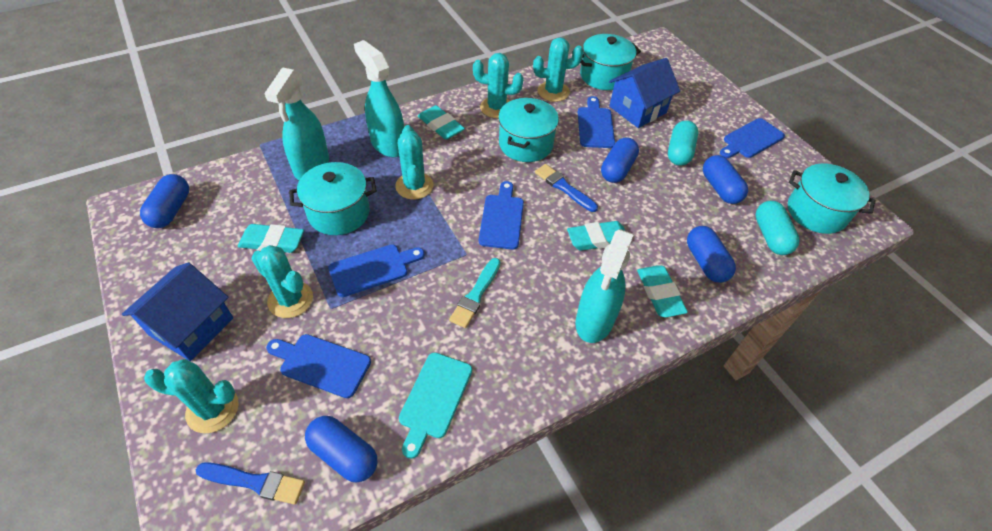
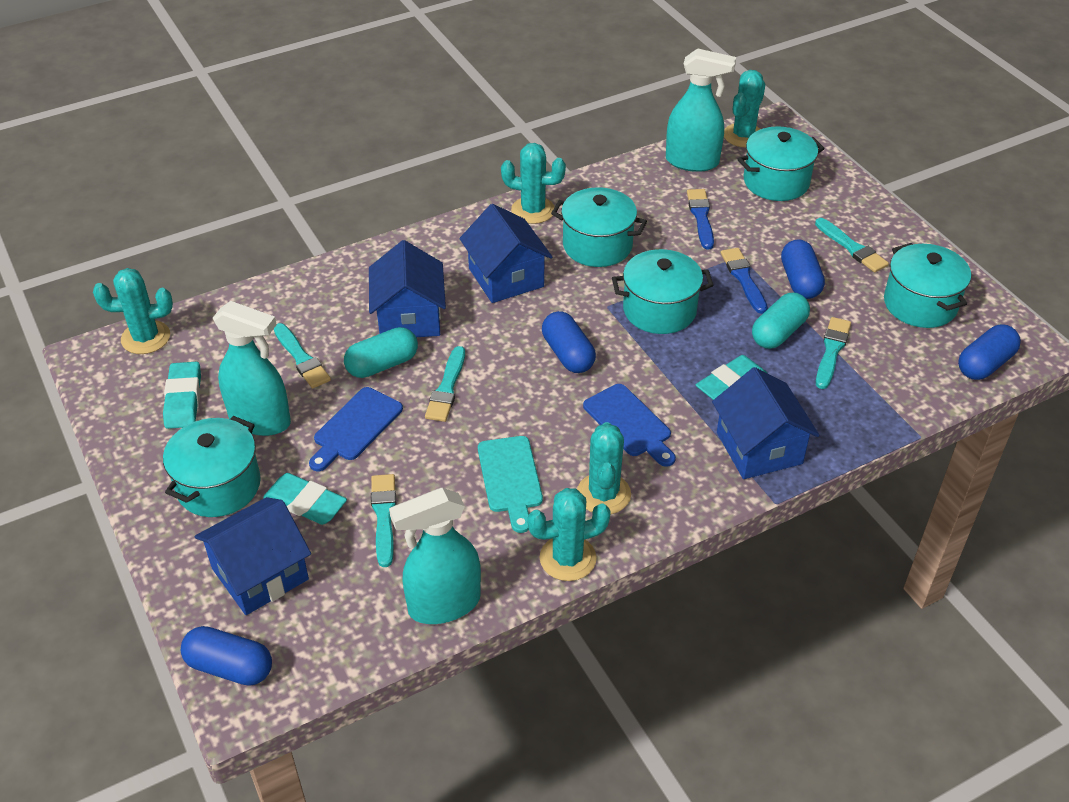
blue capsule: [140,174,189,228] [305,416,377,483] [601,137,639,183] [687,226,736,283] [703,155,748,204] = 5 -> [181,626,272,686] [542,311,596,373] [781,239,825,299] [958,324,1021,380] = 4
blue cutting board: [266,334,371,398] [328,244,424,297] [479,181,524,250] [578,96,615,148] [720,118,785,158] = 5 -> [309,387,403,471] [583,384,676,467] = 2
blue house: [122,262,233,361] [609,58,680,128] = 2 -> [194,497,311,615] [369,240,446,337] [459,204,552,303] [712,367,820,479] = 4
turquoise brush: [449,258,500,328] = 1 -> [274,323,331,388] [371,474,396,567] [425,346,465,422] [815,218,889,273] [816,317,851,389] = 5
turquoise eraser: [238,224,304,253] [418,105,465,140] [567,221,625,251] [637,265,688,317] = 4 -> [163,362,201,429] [263,473,347,525] [696,355,767,400] = 3
turquoise pot: [289,162,377,235] [498,98,559,162] [580,34,641,90] [788,163,876,234] = 4 -> [163,416,261,517] [551,187,647,267] [612,249,714,334] [737,127,825,201] [884,243,971,328] = 5

